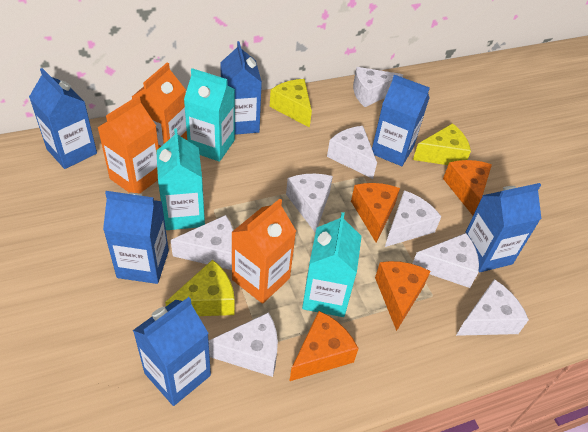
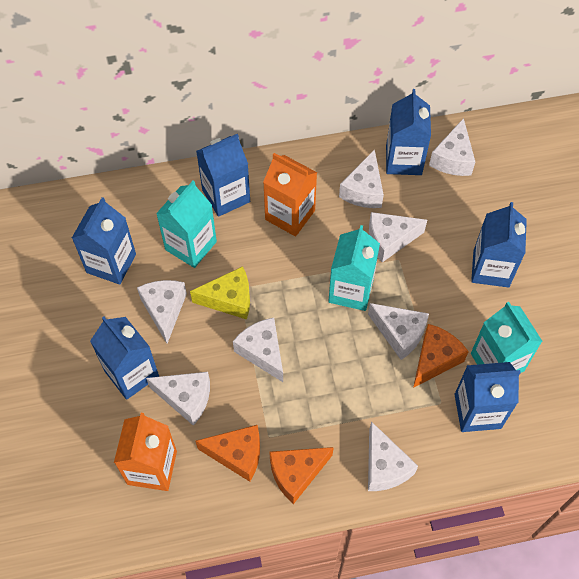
orange carton: [97,96,159,194] [132,62,187,148] [231,199,296,304] = 3 -> [114,413,177,491] [263,153,317,236] = 2
orange cheese: [290,311,359,381] [351,183,400,243] [375,261,431,331] [443,160,492,215] = 4 -> [196,425,260,482] [269,447,334,504] [413,324,469,388] = 3
yellow cheese: [165,260,235,316] [270,79,312,128] [413,123,471,165] = 3 -> [190,266,250,320] = 1

